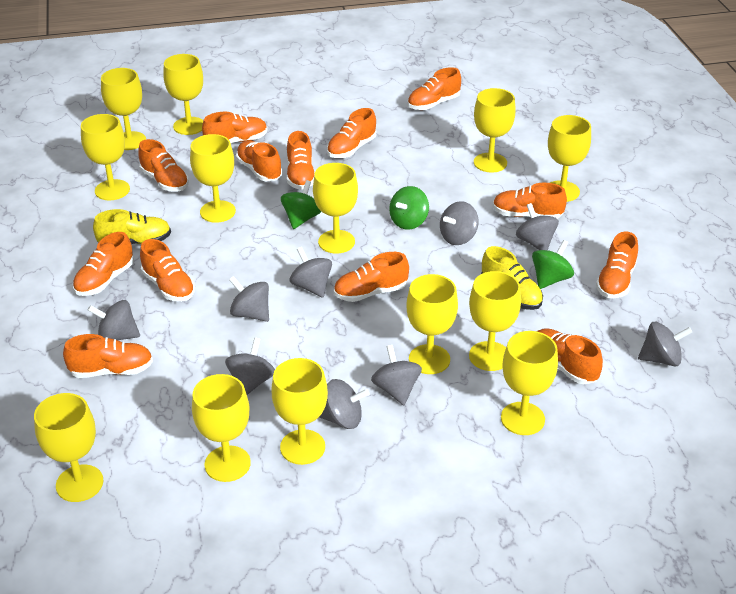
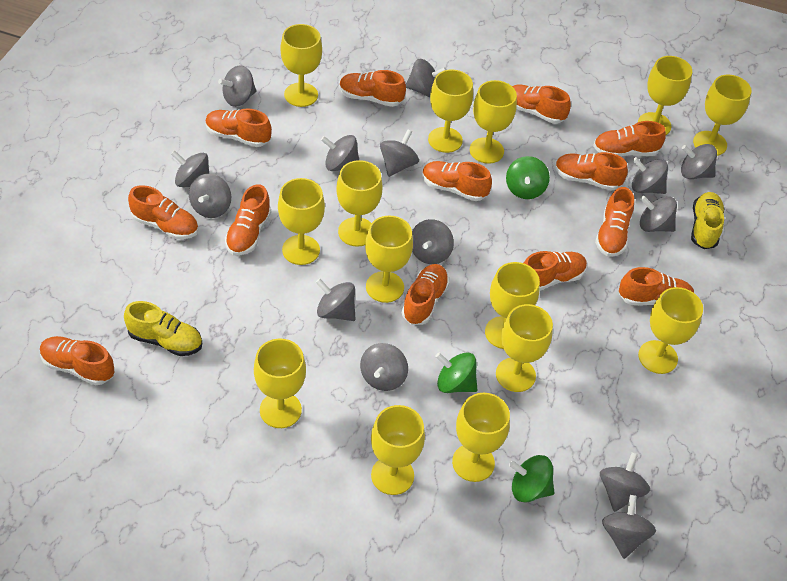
grey spinning top: [88,300,140,340] [225,337,275,395] [229,276,269,322] [290,247,332,297] [319,379,369,429] [371,345,422,405] [440,201,478,245] [516,203,559,250] [638,322,692,366] = 9 -> [171,150,210,187] [189,174,231,218] [218,65,257,107] [316,278,356,321] [321,135,359,171] [360,343,408,391] [380,129,419,177] [406,59,447,97] [412,219,454,264] [600,452,650,512] [602,495,656,559] [632,157,668,194] [640,196,677,232] [681,144,717,179] = 14
yellow goblet: [34,393,103,502] [81,114,130,200] [101,68,146,150] [163,54,204,135] [190,134,236,223] [192,374,251,482] [271,358,328,465] [313,163,358,254] [406,274,458,374] [469,271,521,371] [474,88,516,173] [501,331,558,435] [548,115,591,202] = 13 -> [254,339,306,428] [278,178,325,265] [280,24,322,107] [336,160,383,247] [365,215,413,303] [371,405,425,495] [428,69,473,153] [452,393,510,482] [470,80,517,164] [485,262,540,349] [496,304,553,392] [638,56,692,135] [638,287,703,374] [693,75,752,156] = 14

